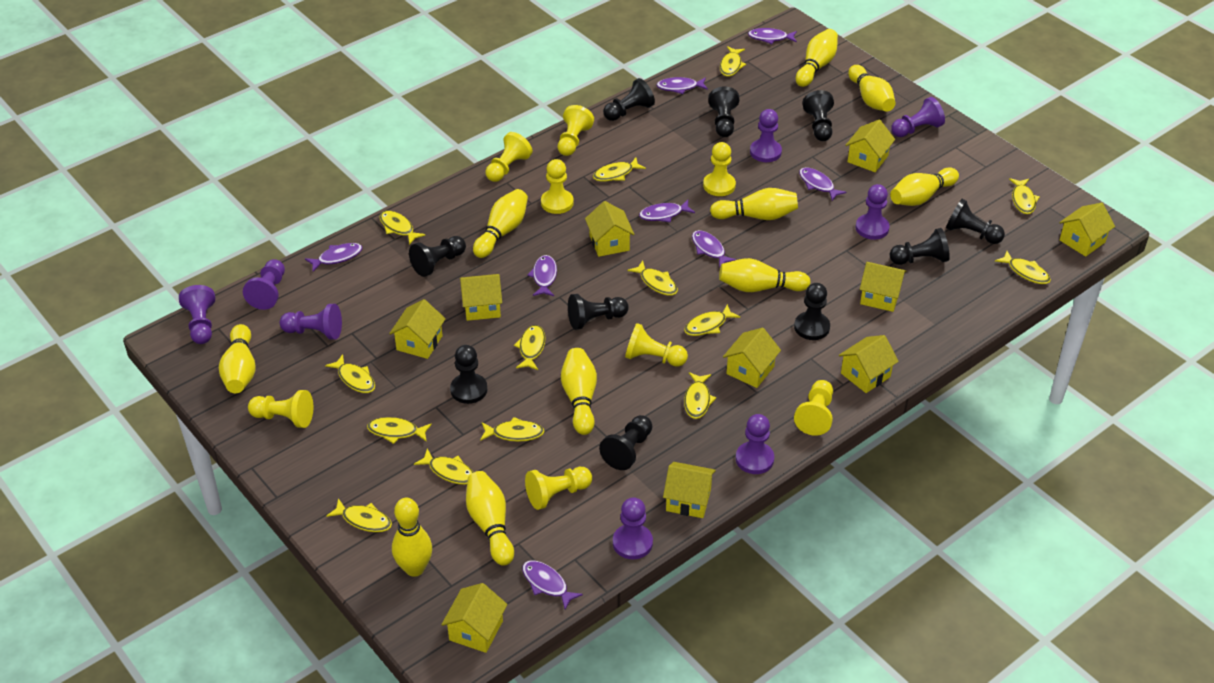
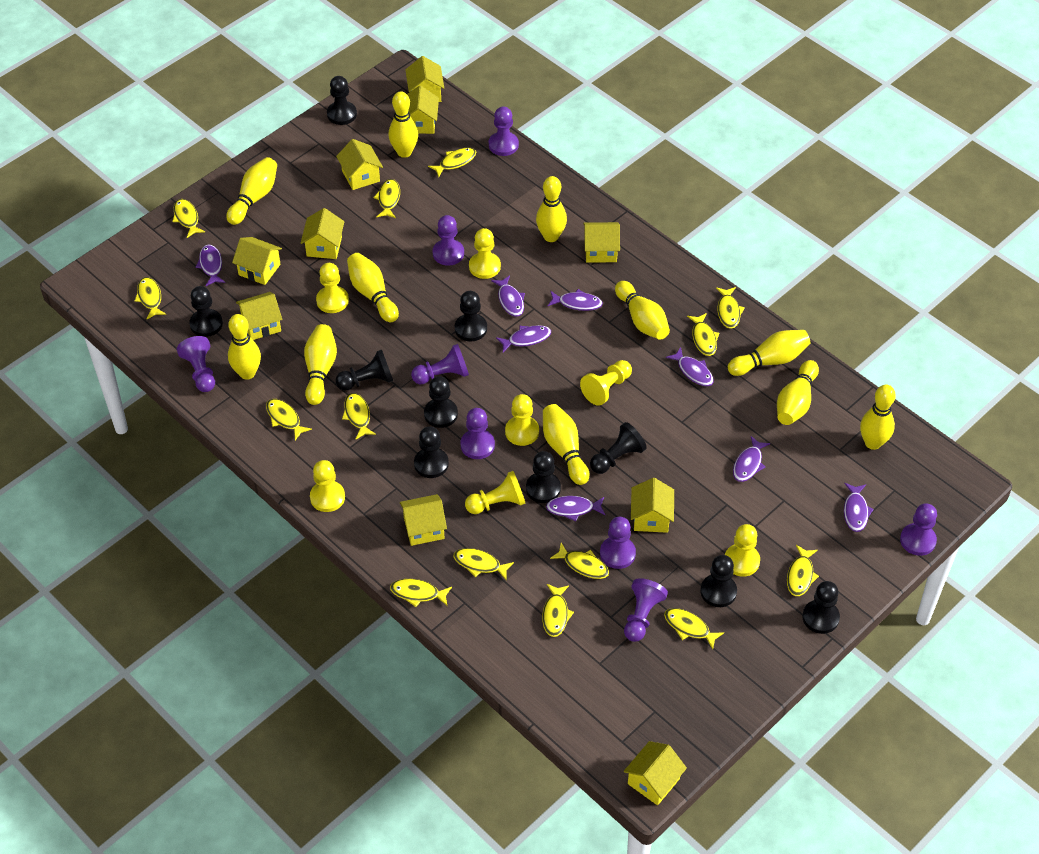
yellow bowling pin: [219,324,256,393] [392,498,432,577] [466,471,514,566] [473,189,528,258] [561,348,597,435] [710,188,798,220] [719,258,810,292] [796,29,838,87] [848,65,895,112] [890,167,959,206] = 10 -> [226,157,277,225] [228,314,261,380] [304,324,337,405] [347,253,399,322] [388,92,418,158] [536,176,567,242] [543,404,589,485] [615,281,670,340] [728,330,810,376] [777,360,819,425] [860,385,896,450] = 11
yellow pawn: [248,390,313,428] [486,132,533,182] [525,467,592,510] [541,159,574,214] [558,105,594,156] [625,323,688,367] [703,142,736,196] [794,380,833,436] = 8 -> [310,460,345,512] [316,263,349,313] [465,471,526,514] [469,228,501,279] [505,394,539,446] [580,360,632,406] [725,524,760,577] = 7

